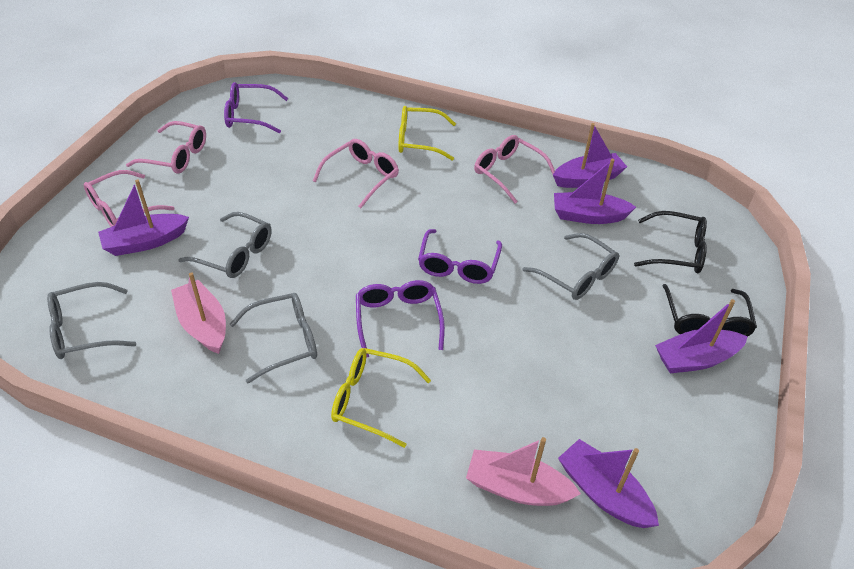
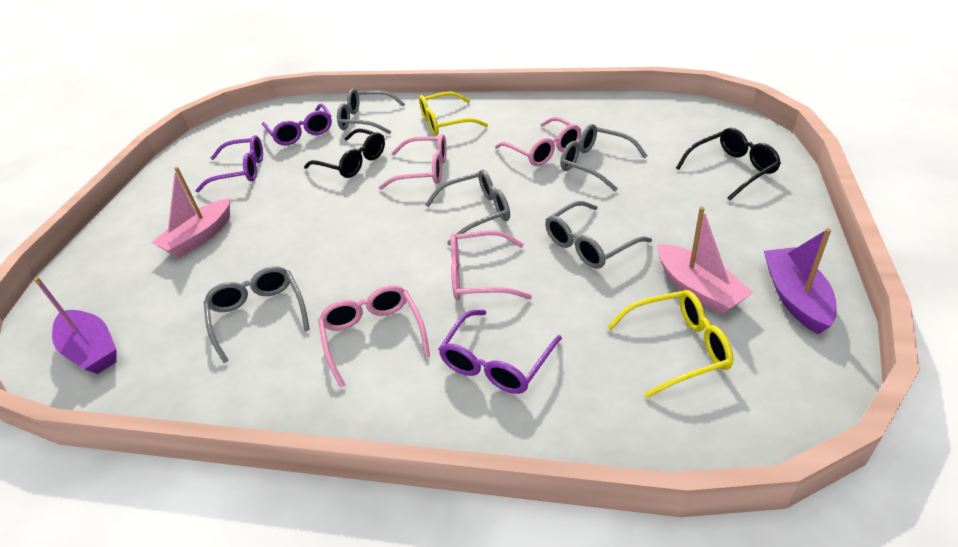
grey glasses: [47,282,136,359] [178,212,272,278] [229,293,317,384] [522,233,619,300] = 4 -> [204,266,310,363] [337,89,405,134] [425,169,510,245] [545,201,652,269] [560,124,647,191] = 5
purple boat: [98,179,189,256] [553,123,627,188] [554,159,636,224] [558,439,659,528] [655,299,748,373] = 5 -> [34,277,116,374] [764,228,837,334] = 2

